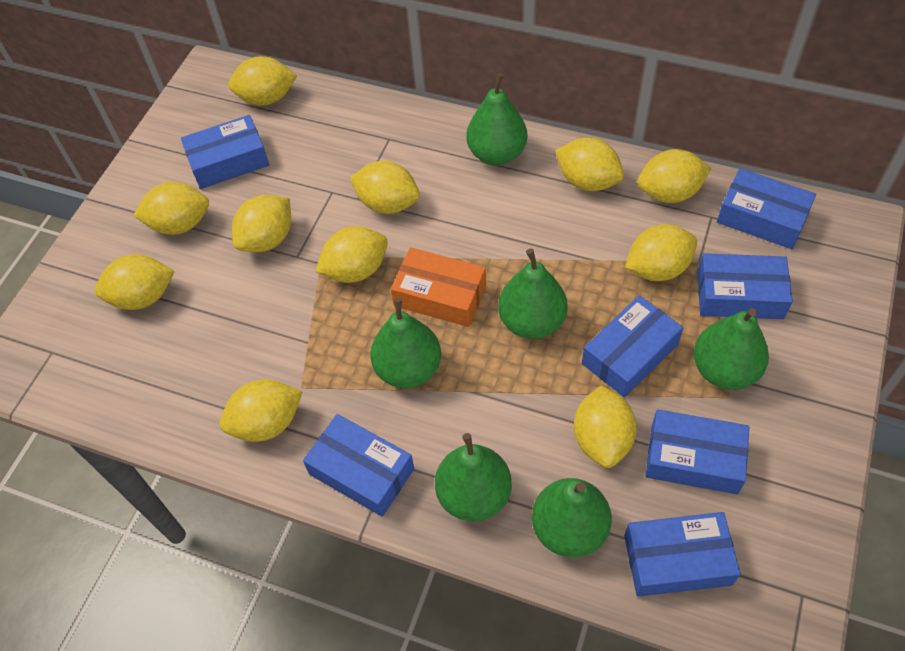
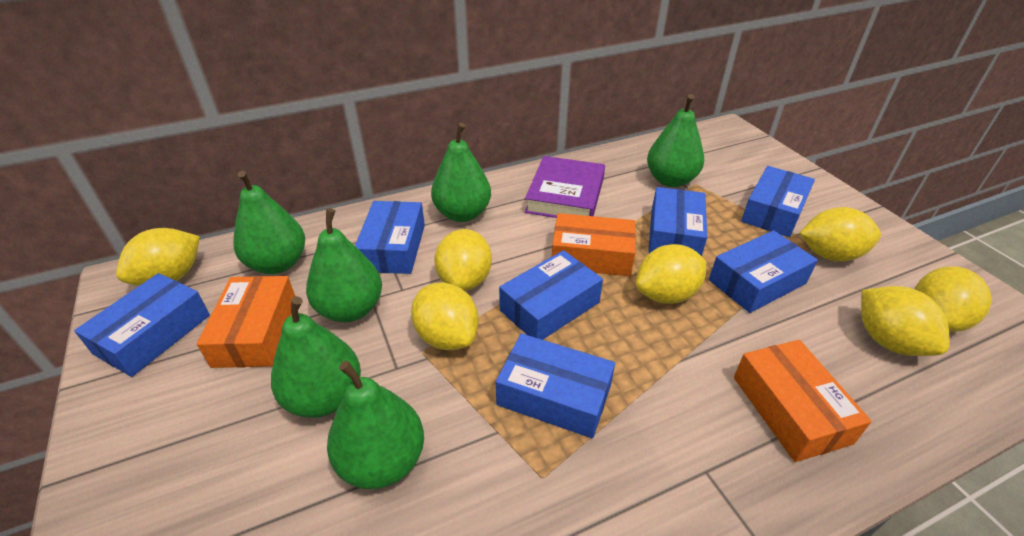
orange box: [391,248,486,327] = 1 -> [197,276,296,368] [552,213,636,276] [734,340,872,462] = 3
purple book: none = 0 -> [525,156,605,218] = 1
yellow lemon: [95,254,175,310] [133,182,209,235] [220,380,302,442] [228,56,297,106] [232,195,291,252] [315,226,388,283] [350,161,420,214] [555,138,624,191] [574,385,637,468] [625,224,697,281] [637,149,711,203] = 11 -> [116,228,200,286] [411,282,479,350] [434,229,492,291] [636,244,706,304] [799,207,881,261] [861,286,950,356] [915,266,992,332] = 7

